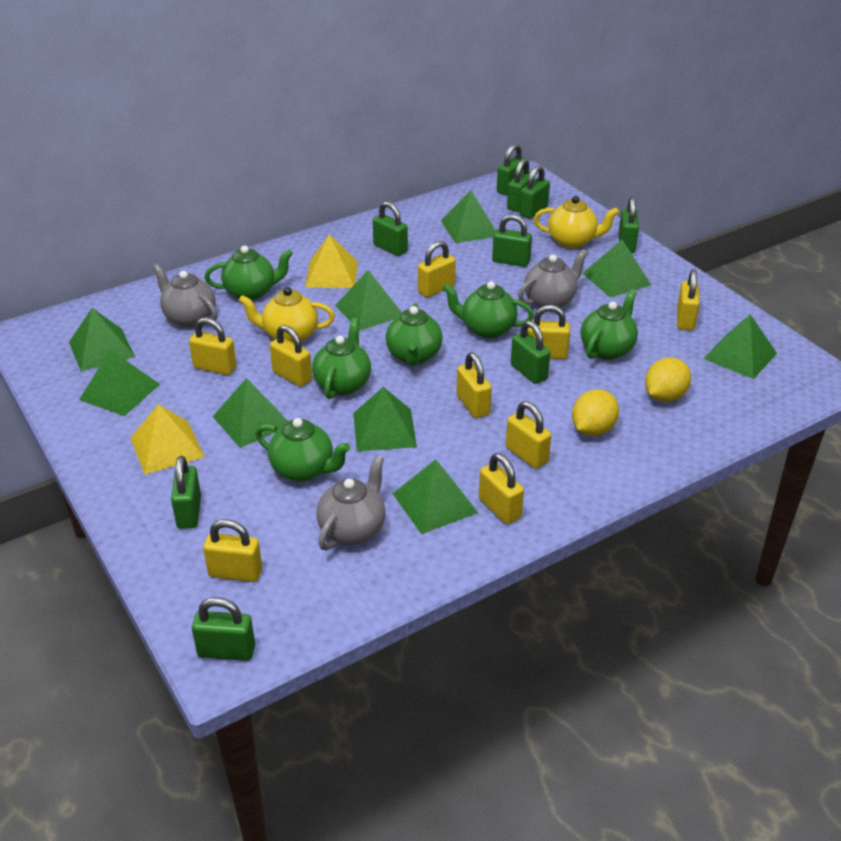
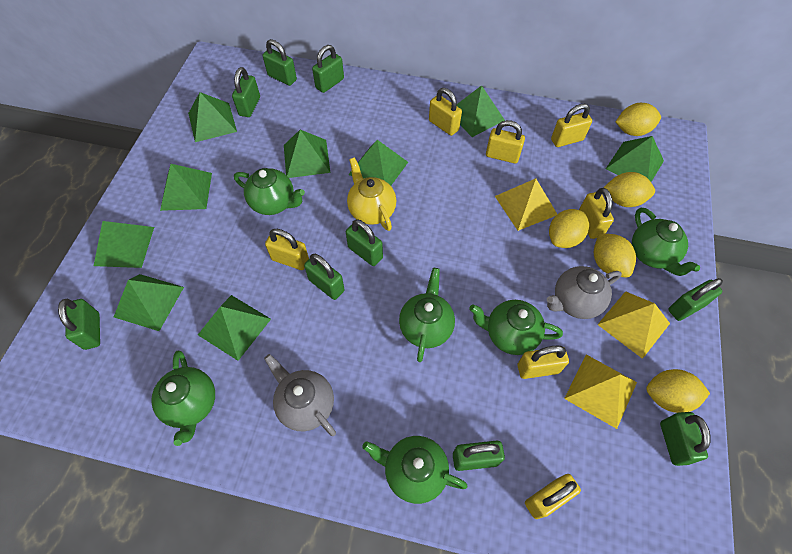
grey teapot: [153,264,217,327] [316,455,385,550] [518,249,588,308] = 3 -> [264,354,336,436] [547,266,622,319] = 2
yellow lemon: [572,389,619,436] [645,358,691,402] = 2 -> [549,209,589,248] [594,233,636,277] [603,172,655,207] [616,103,661,136] [646,369,710,413] = 5
yellow padlock: [189,318,237,375] [203,519,262,582] [270,325,312,387] [418,241,456,297] [457,352,492,418] [479,453,524,524] [506,401,551,469] [527,305,570,359] [677,269,700,330] = 9 -> [265,229,309,270] [429,88,462,136] [486,120,525,164] [517,346,569,379] [525,474,581,519] [551,104,592,147] [579,188,614,239] = 7
yellow pyramid: [130,404,205,474] [305,234,358,288] = 2 -> [495,178,557,231] [564,355,637,429] [597,291,670,359] = 3
yellow teapot: [239,287,335,343] [534,196,619,248] = 2 -> [347,157,396,231] = 1

